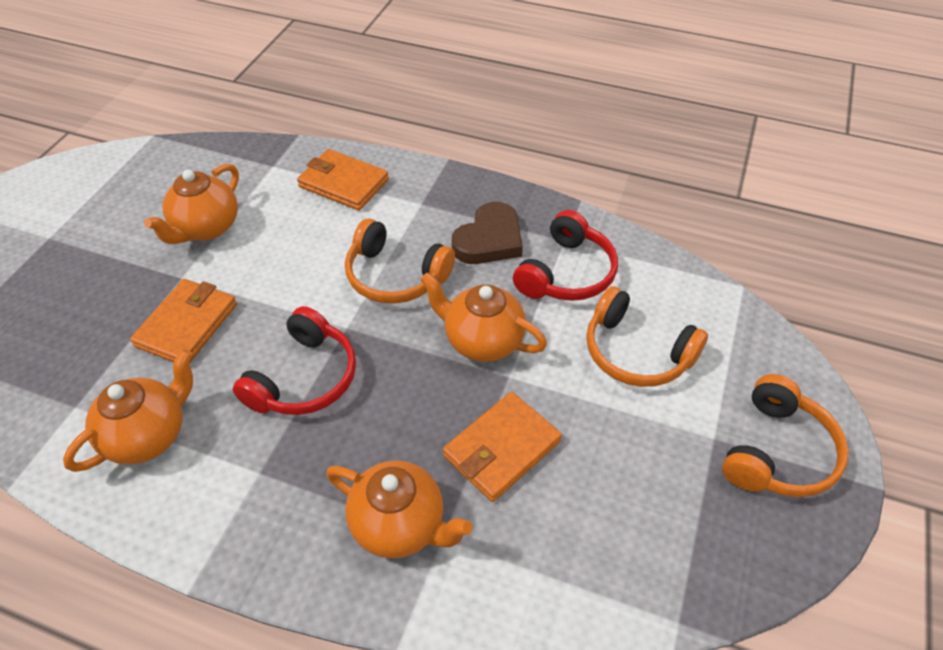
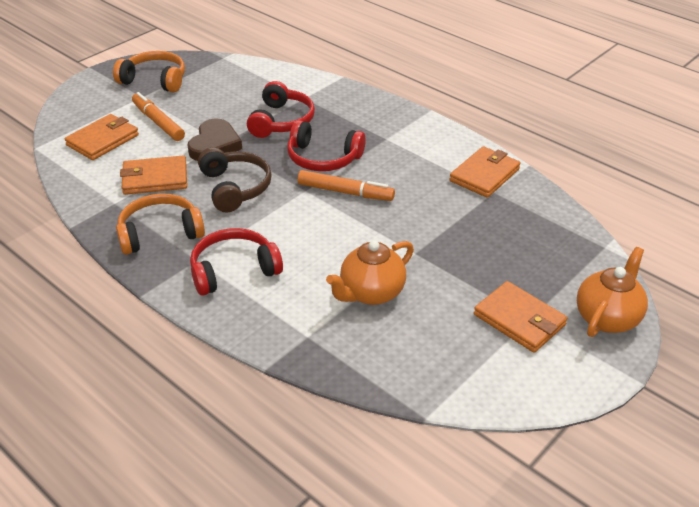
brown headphones: none = 0 -> [198,147,272,213] = 1
orange headphones: [345,218,455,304] [586,286,708,387] [722,374,849,497] = 3 -> [113,51,185,92] [116,194,205,255] = 2
orange marker: none = 0 -> [132,92,185,141] [298,170,395,201] = 2
orange teapot: [63,349,193,472] [144,164,239,244] [326,460,472,559] [420,272,547,362] = 4 -> [326,240,414,305] [577,247,648,337] = 2
orange wallet: [130,279,237,362] [297,149,389,210] [443,392,562,502] = 3 -> [65,114,139,160] [120,156,187,195] [449,146,521,198] [474,281,568,353] = 4
red headphones: [233,306,356,415] [513,210,618,301] = 2 -> [190,228,283,296] [247,81,315,138] [287,120,366,171] = 3

